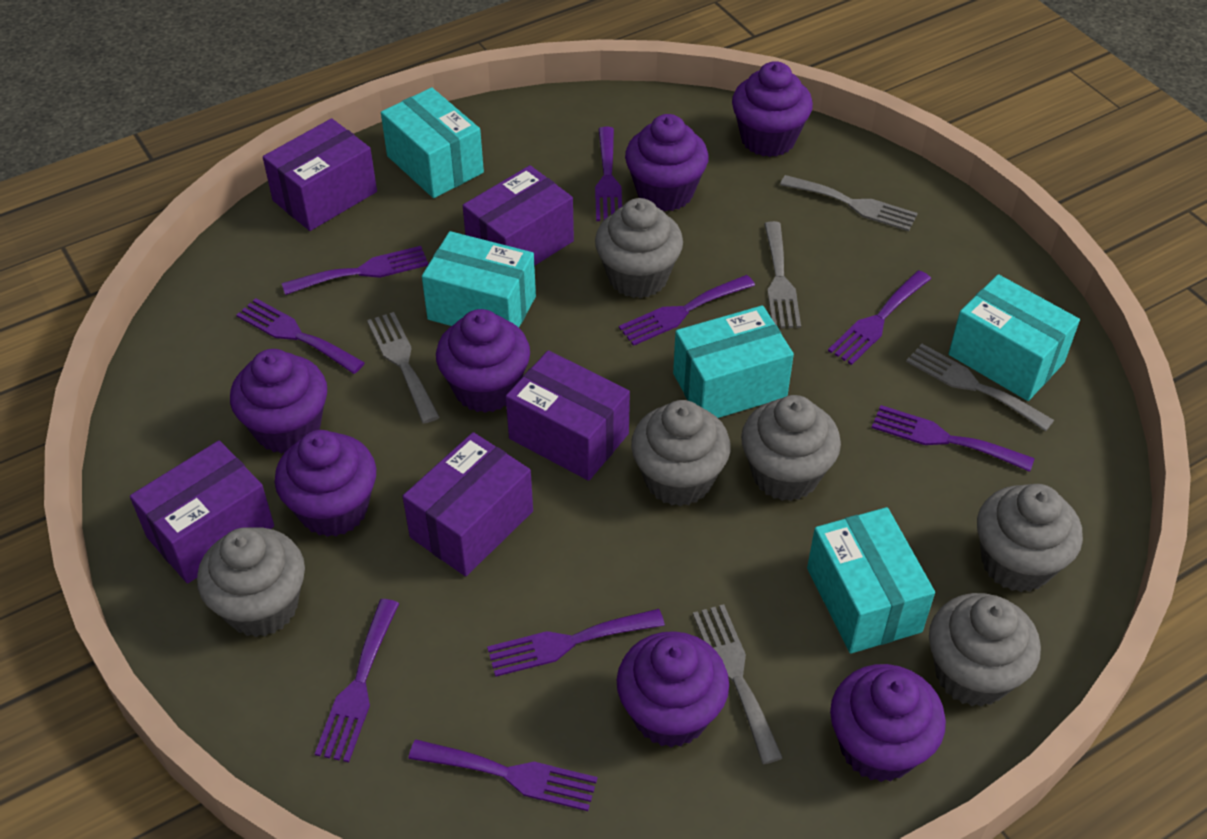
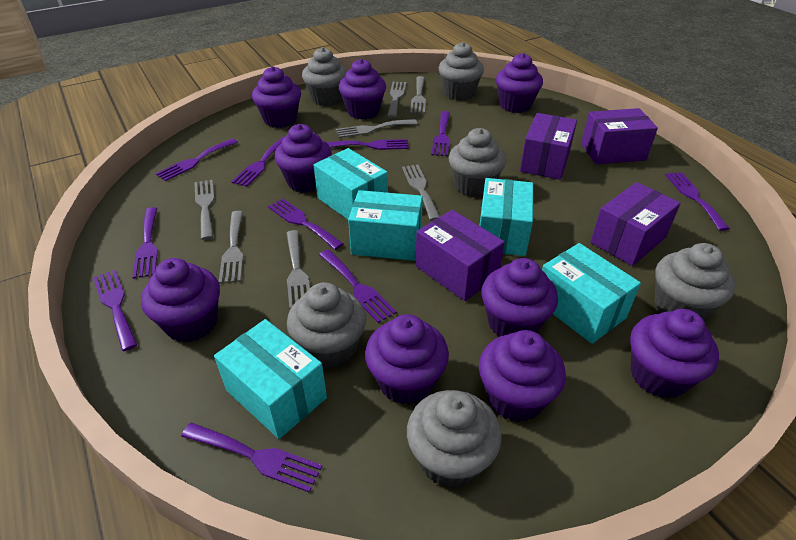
grey fork: [367,312,440,424] [693,604,783,764] [764,221,801,328] [780,175,918,231] [906,344,1054,431] = 5 -> [194,180,215,240] [219,211,243,284] [286,230,310,309] [336,119,417,138] [387,82,406,118] [402,165,440,221] [410,76,426,114] = 7
purple box: [130,440,274,583] [263,118,377,231] [402,432,533,576] [463,165,574,266] [506,350,630,481] = 5 -> [415,210,505,301] [520,113,577,180] [581,108,658,164] [591,182,681,266] = 4
purple cupcake: [230,349,327,454] [275,430,376,537] [436,309,530,413] [617,631,729,748] [625,114,709,211] [732,61,813,157] [830,664,946,782] = 7 -> [141,258,220,343] [252,66,301,128] [274,124,332,193] [339,59,386,119] [365,314,449,405] [479,330,566,422] [481,258,558,337] [496,53,543,113] [630,309,719,399] = 9
purple fork: [237,298,365,374] [282,246,428,295] [315,599,399,762] [408,739,597,811] [487,609,665,677] [595,127,622,221] [619,275,755,346] [828,270,931,365] [872,405,1035,472] = 9 -> [93,270,137,351] [132,207,158,279] [156,139,238,181] [181,422,323,492] [232,137,284,187] [268,199,343,250] [319,249,397,323] [326,139,409,150] [431,111,450,156] [665,172,730,231] = 10

